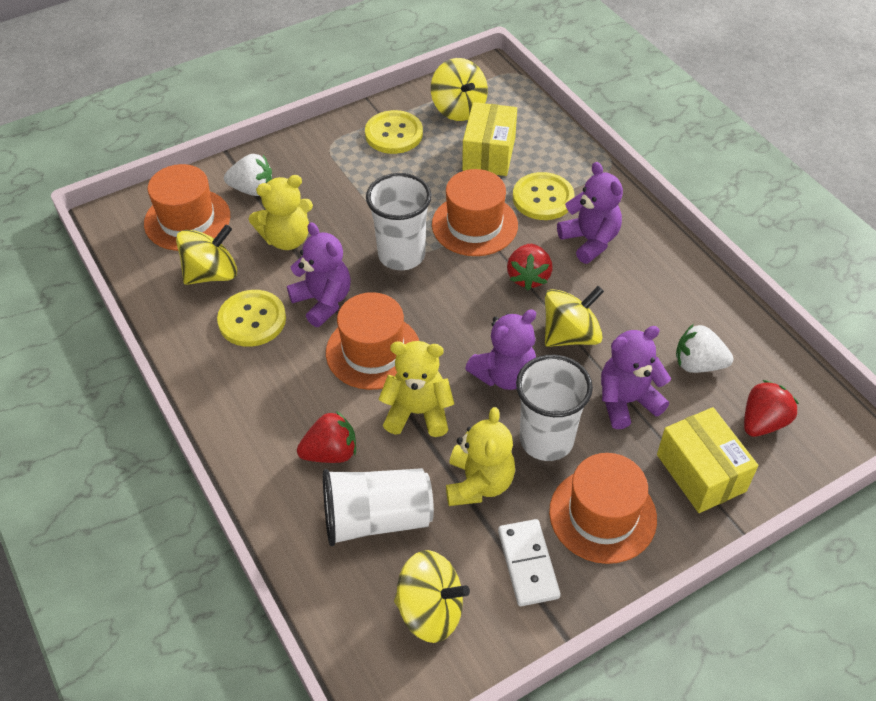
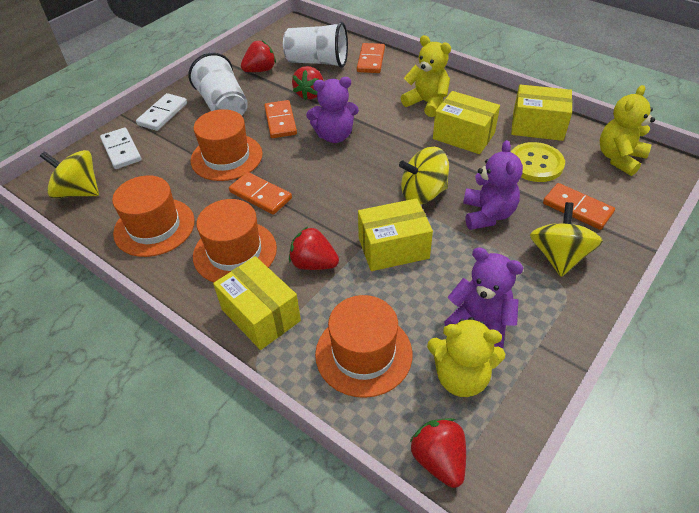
orange domino: none = 0 -> [229,172,292,215] [264,100,297,138] [357,43,385,73] [543,183,615,230] = 4
purple teddy bear: [287,222,351,327] [465,309,536,390] [557,162,623,264] [601,326,671,429] = 4 -> [306,77,359,143] [444,247,524,348] [463,140,523,230] = 3
red strawberry: [297,411,356,463] [507,244,553,290] [744,380,799,437] = 3 -> [241,40,276,72] [289,227,339,270] [292,66,323,100] [410,418,466,488] = 4
white cup: [323,468,434,546] [366,173,432,270] [516,355,593,461] = 3 -> [188,53,248,116] [283,22,348,68] = 2
white domino: [498,519,561,606] = 1 -> [100,127,142,169] [136,93,187,131] = 2
white strawberry: [224,154,272,196] [676,324,733,373] = 2 -> none = 0
yellow box: [462,102,517,176] [657,407,758,513] = 2 -> [213,256,301,350] [358,198,433,271] [433,91,500,154] [511,85,573,141] = 4
yellow button: [217,290,286,347] [365,110,423,154] [513,172,575,220] = 3 -> [511,142,565,182] = 1
yellow spinning top: [176,225,237,285] [394,550,470,643] [431,58,488,121] [545,286,604,347] = 4 -> [40,150,99,198] [399,147,449,205] [530,202,603,277] = 3

